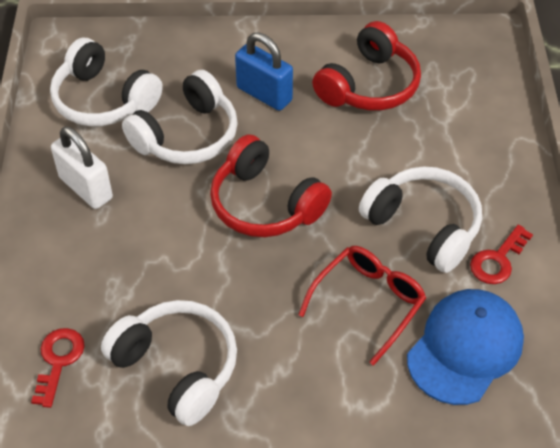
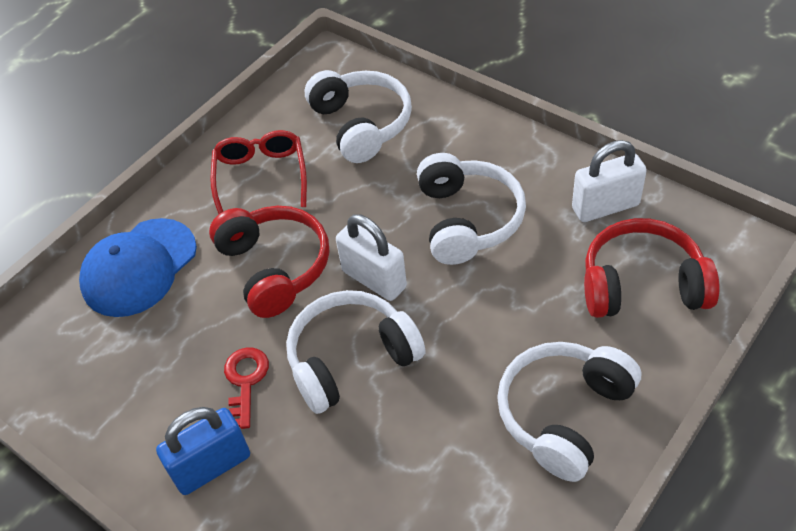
red key: [31,328,85,408] [470,225,533,284] = 2 -> [224,347,269,429] = 1
white padlock: [51,126,113,209] = 1 -> [336,214,407,301] [572,140,647,222] = 2

